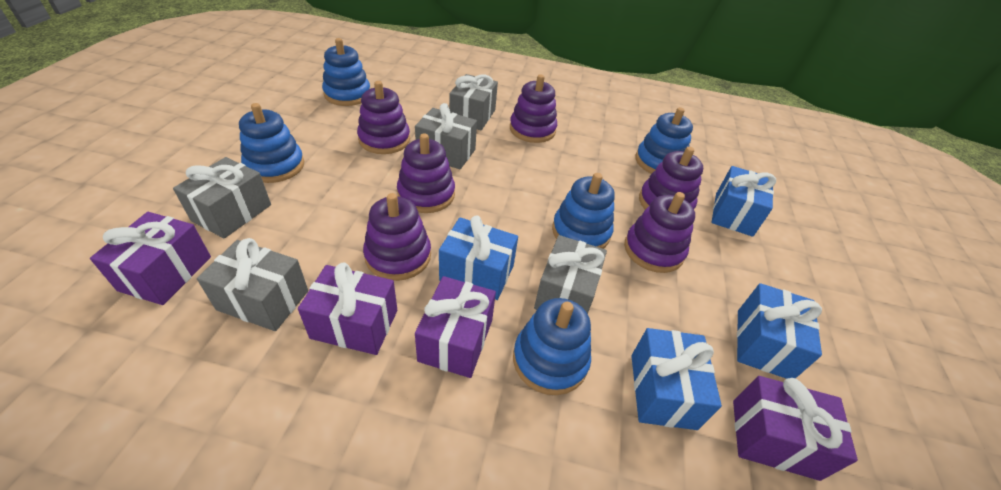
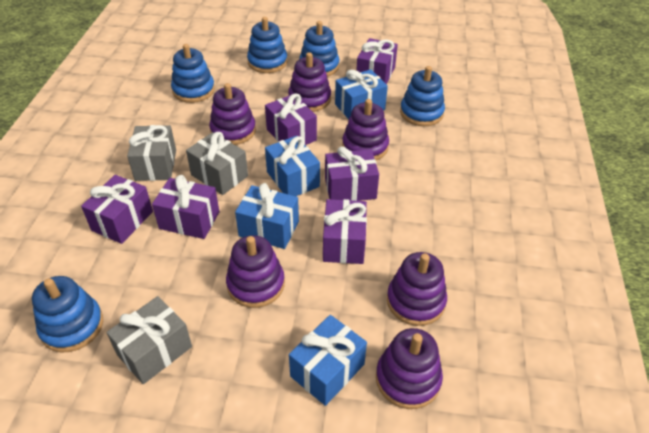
grey gift: [173,157,271,239] [197,238,308,331] [415,103,477,169] [449,74,498,130] [534,235,607,314] = 5 -> [106,296,192,384] [127,125,176,181] [186,132,248,195] = 3
purple gift: [90,212,211,305] [298,262,397,355] [415,276,496,378] [733,376,858,481] = 4 -> [81,175,153,244] [152,175,219,239] [265,93,317,145] [323,199,367,264] [325,146,379,201] [356,38,398,84] = 6

